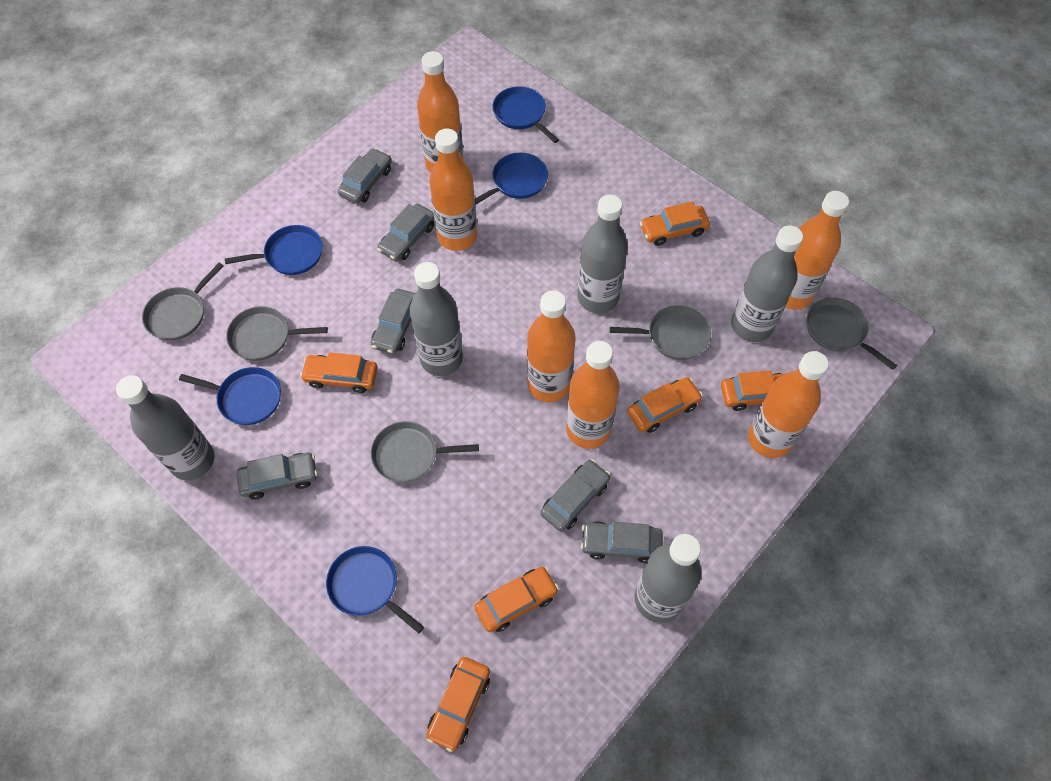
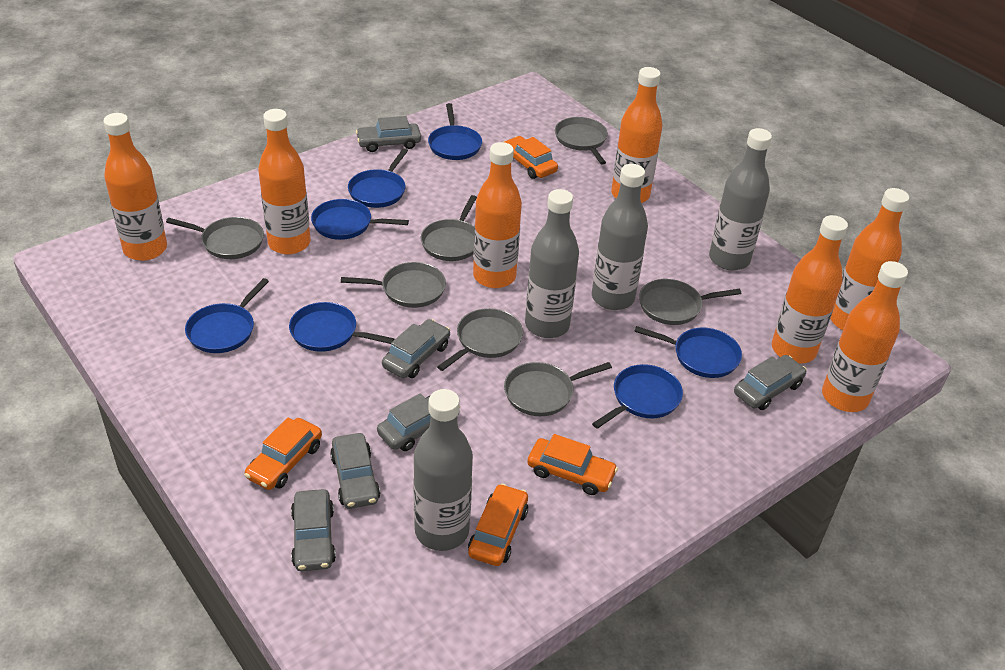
blue pan: [179,367,281,425] [225,225,323,275] [326,546,424,633] [475,153,548,205] [493,86,559,143] = 5 -> [185,278,269,353] [289,302,394,352] [311,199,409,240] [348,149,408,208] [428,103,482,160] [592,364,683,429] [634,326,742,378] = 7
grey bottle: [116,375,215,480] [409,262,463,376] [578,195,628,313] [634,534,702,623] [731,225,803,342] = 5 -> [413,389,473,551] [525,189,579,338] [592,164,648,310] [709,128,772,271] = 4
grey pan: [142,263,224,341] [226,306,328,361] [371,421,479,482] [610,305,711,360] [806,298,897,370] = 5 -> [166,217,264,259] [341,262,446,308] [421,195,477,261] [437,308,523,371] [504,362,612,416] [555,117,608,165] [639,279,742,325] = 7
orange bottle: [417,51,464,173] [429,128,477,251] [527,290,575,402] [566,341,620,449] [748,351,829,458] [785,191,849,310] = 6 -> [103,113,167,261] [258,109,311,255] [473,142,522,288] [611,67,662,203] [772,215,848,364] [822,261,908,412] [830,188,909,330] = 7
orange car: [300,352,378,393] [426,657,490,752] [474,567,559,632] [627,377,703,433] [640,202,710,246] [721,370,786,411] = 6 -> [244,417,322,490] [468,484,528,566] [503,136,558,179] [527,434,618,495] = 4

